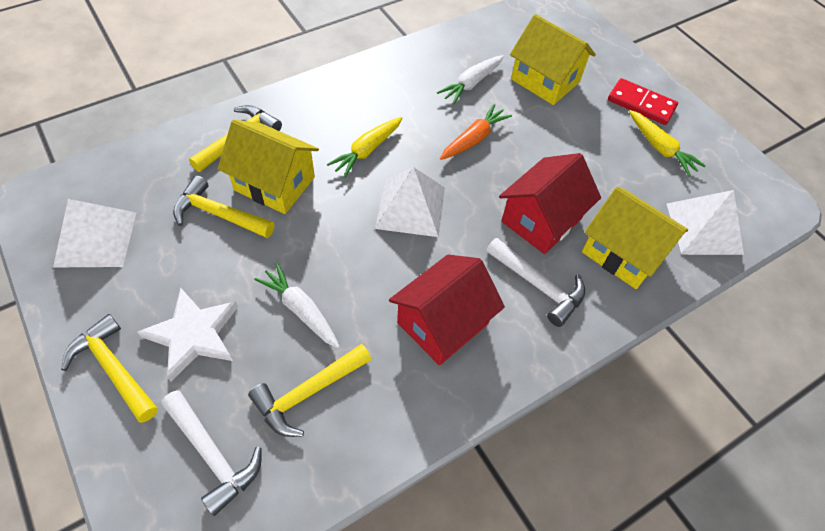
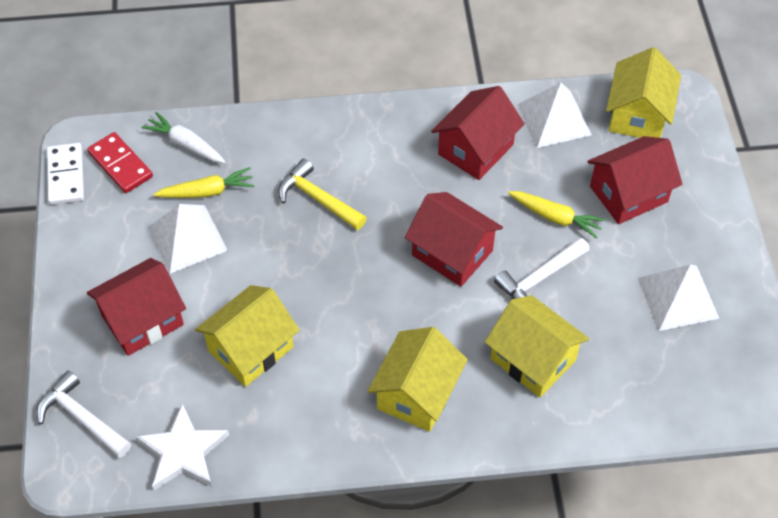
orange carrot: [440,104,512,160] = 1 -> none = 0
red house: [389,255,505,365] [499,153,601,254] = 2 -> [87,258,186,356] [405,192,503,287] [431,86,525,180] [587,136,682,224] = 4
white carrot: [254,263,340,349] [437,55,504,104] = 2 -> [141,112,226,163] = 1
white domino: none = 0 -> [47,143,84,205] = 1
yellow hammer: [61,314,158,423] [173,175,275,238] [189,105,282,172] [248,344,372,437] = 4 -> [278,158,367,230] = 1
yellow house: [218,120,319,214] [510,14,596,105] [582,187,688,289] = 3 -> [195,285,300,387] [367,327,468,432] [485,295,589,397] [606,47,681,138] = 4

